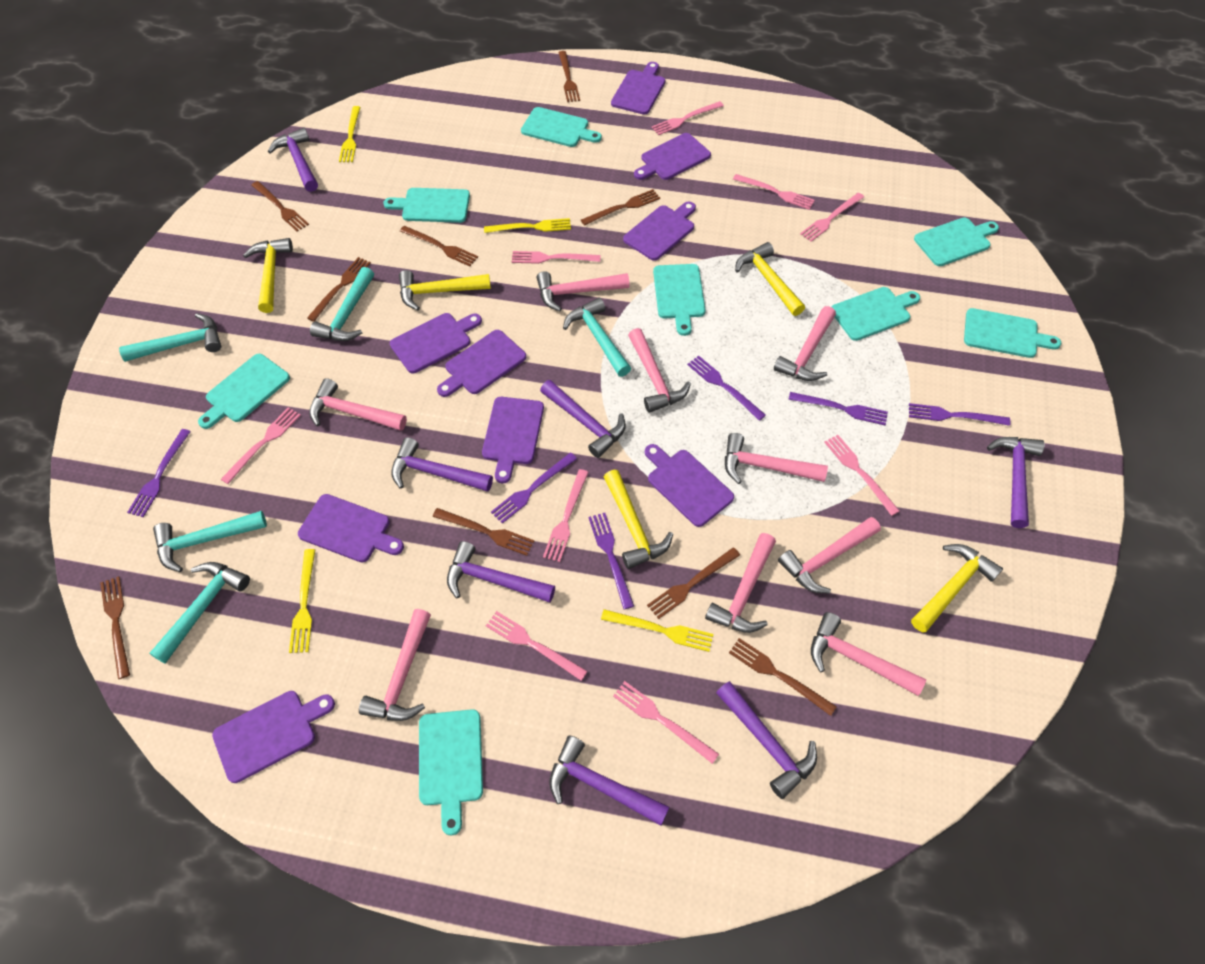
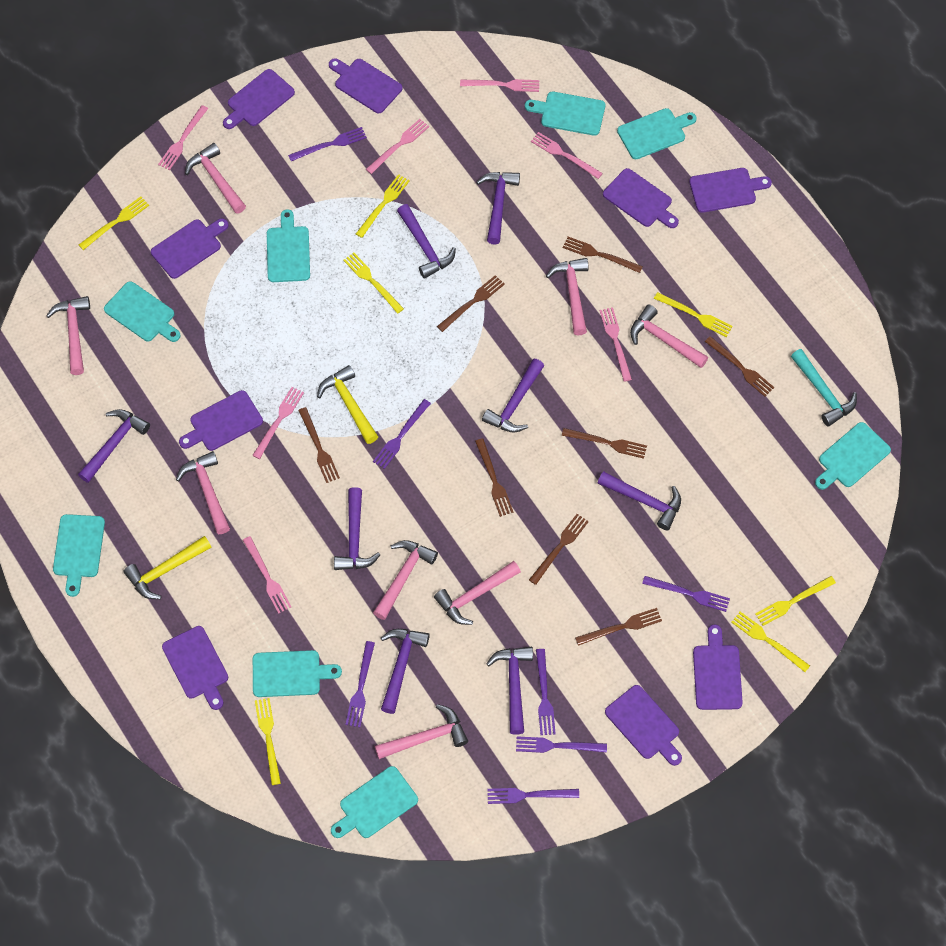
brown fork: [100,576,130,679] [251,181,309,232] [307,257,371,322] [400,226,478,266] [433,508,534,556] [558,51,580,102] [581,189,660,226] [647,547,740,619] [729,638,837,716] = 9 -> [298,407,340,483] [437,275,505,332] [475,438,514,517] [529,514,589,585] [562,428,647,459] [563,237,643,273] [575,608,662,646] [705,336,774,397] = 8
pink fork: [221,407,301,484] [486,611,588,681] [512,251,601,264] [543,469,589,562] [613,681,719,764] [651,101,724,135] [733,174,815,210] [800,193,864,242] [824,435,899,516] = 9 -> [158,105,208,170] [243,536,291,614] [252,387,304,459] [366,119,429,174] [460,79,539,92] [531,132,603,179] [599,307,632,382] = 7
pink hammer: [309,378,407,431] [359,609,431,721] [537,271,630,311] [628,328,691,413] [705,533,776,633] [725,433,828,484] [774,306,836,381] [778,517,881,593] [811,612,926,696] = 9 -> [46,296,90,375] [176,451,230,534] [185,143,246,214] [373,540,438,620] [375,704,468,759] [434,561,521,625] [546,258,589,335] [630,304,708,368] = 8
purple fork: [127,429,191,517] [491,453,577,524] [588,513,634,609] [687,356,766,421] [788,392,888,425] [909,403,1011,426] = 6 -> [288,127,367,161] [345,641,375,727] [373,399,431,469] [487,788,579,804] [516,736,607,753] [536,649,556,735] [642,576,730,612] = 7
purple hammer: [268,128,318,192] [391,437,493,492] [447,541,555,603] [540,380,626,458] [549,735,669,826] [716,681,817,799] [987,437,1045,528] = 7 -> [78,409,150,483] [334,487,380,570] [381,629,430,714] [397,204,456,279] [476,172,520,245] [482,359,544,433] [486,647,533,735] [598,471,681,530] = 8
turquoise hammer: [119,313,221,362] [149,562,250,664] [153,511,267,572] [310,267,374,341] [563,297,631,377] = 5 -> [791,349,857,426] = 1
yellow fork: [289,549,315,653] [339,106,360,162] [484,218,571,233] [601,609,713,652] = 4 -> [79,196,149,250] [255,698,281,785] [343,253,404,314] [356,174,410,238] [654,292,733,337] [731,612,810,672] [755,576,836,626] = 7
yellow hammer: [243,238,293,313] [399,270,491,310] [604,470,673,569] [735,242,805,316] [911,544,1003,633] = 5 -> [123,536,211,599] [317,365,378,444] = 2

